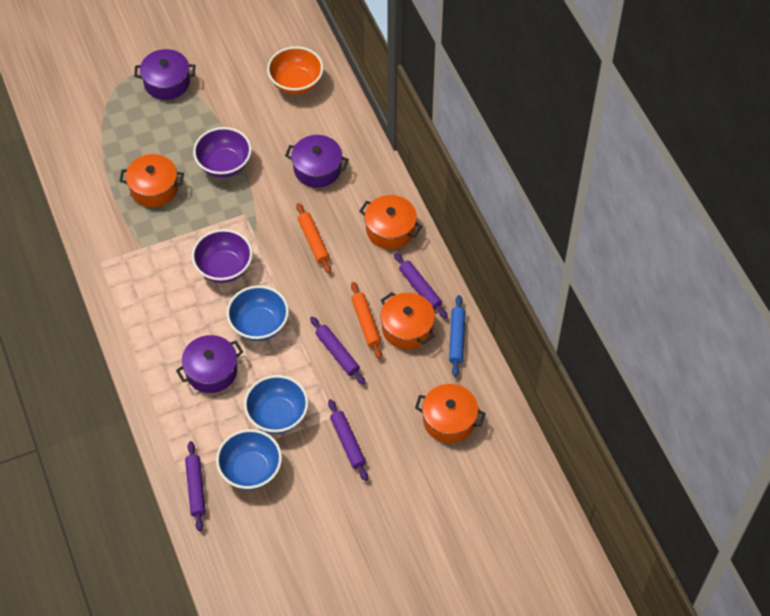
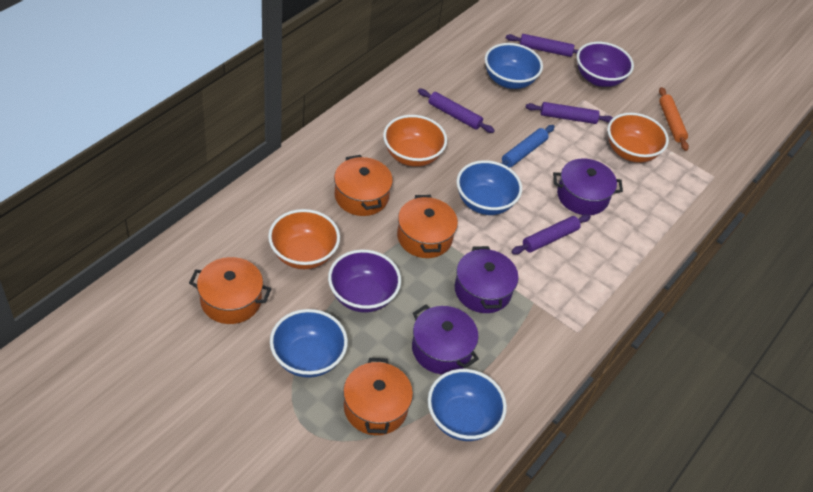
blue bowl: [216,429,282,490] [226,285,289,341] [244,375,309,434] = 3 -> [270,309,348,378] [428,369,507,441] [456,160,522,215] [485,43,543,89] = 4
orange bowl: [267,46,324,94] = 1 -> [268,209,340,269] [383,115,447,167] [607,113,669,163] = 3
orange rolling pin: [296,203,331,274] [351,282,382,359] = 2 -> [659,87,689,151] = 1

